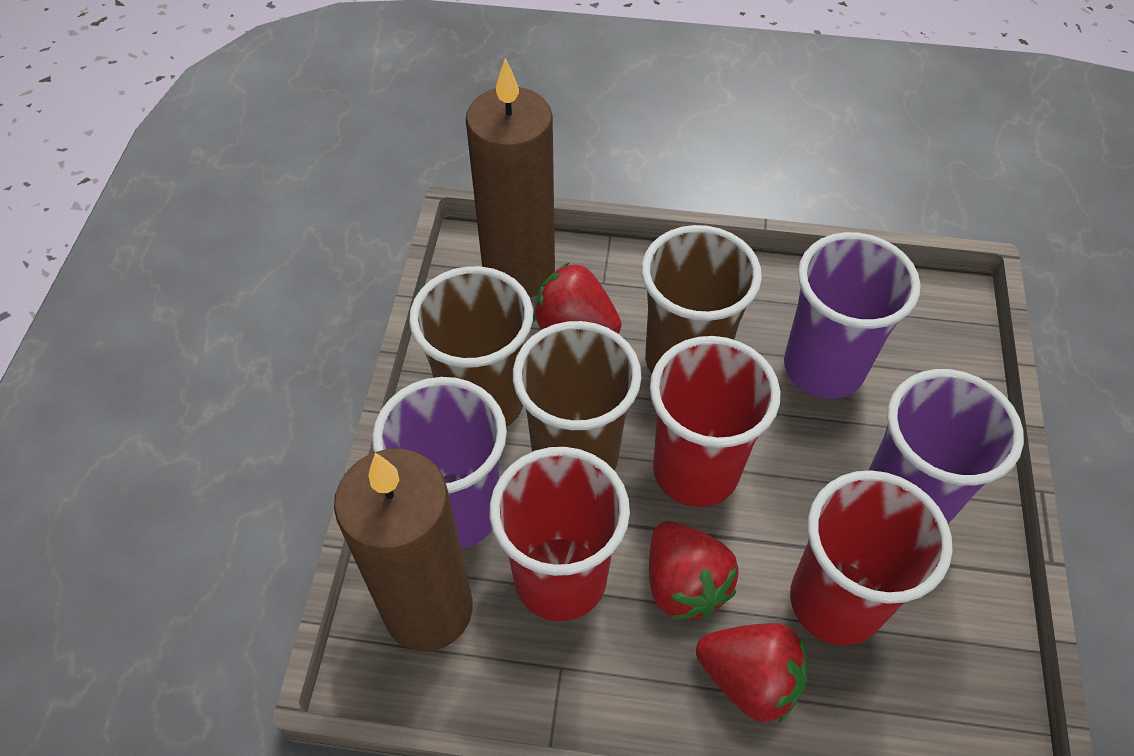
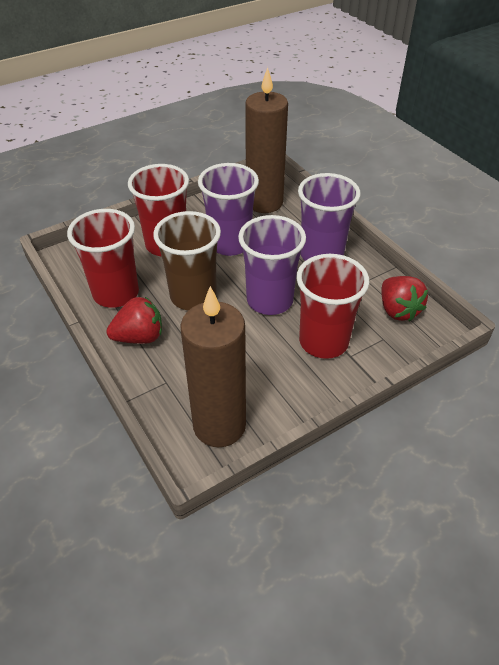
brown cup: [409,266,533,427] [513,321,642,470] [641,225,762,374] = 3 -> [153,211,221,310] = 1
red strawberry: [533,263,622,334] [649,521,739,620] [696,623,808,723] = 3 -> [106,297,162,344] [381,276,428,321] = 2

